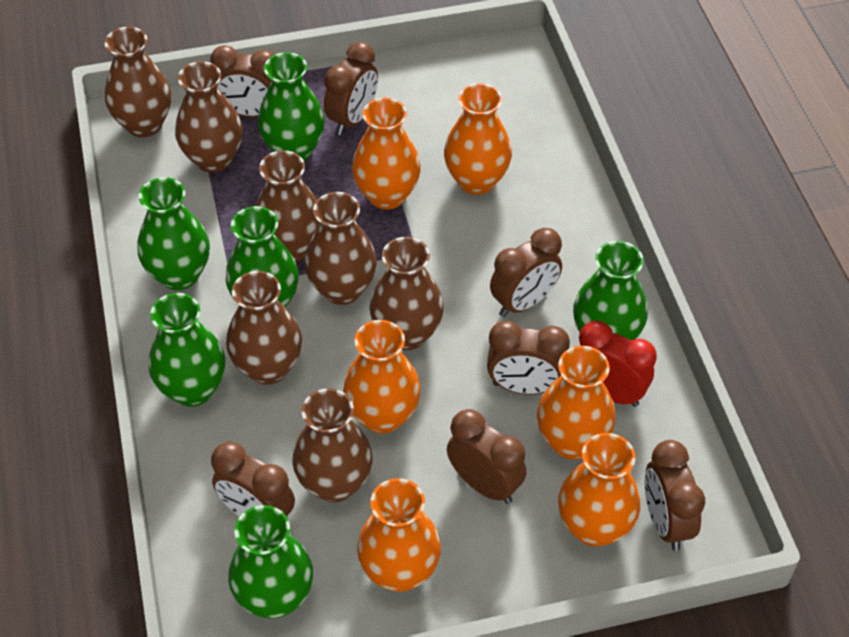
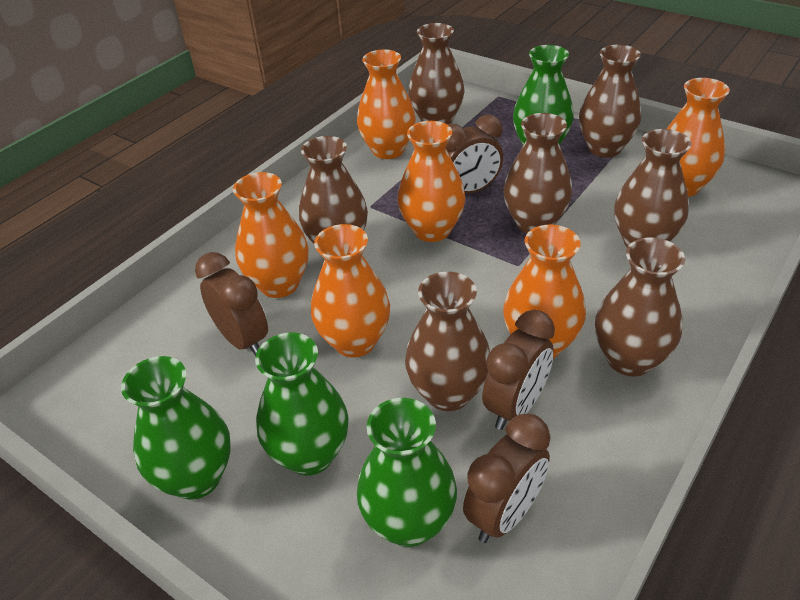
brown clock: [210,45,275,117] [211,442,295,517] [324,42,378,135] [447,409,526,504] [487,321,570,395] [490,228,562,317] [645,440,705,551] = 7 -> [195,252,268,356] [446,115,503,194] [463,414,551,543] [482,310,555,430] = 4
green vase: [137,177,210,290] [149,293,225,407] [226,206,299,307] [228,505,313,619] [258,52,325,161] [573,241,648,340] = 6 -> [121,356,231,500] [255,332,349,476] [357,398,457,547] [513,45,574,145] = 4
red clock: [579,320,657,407] = 1 -> none = 0

